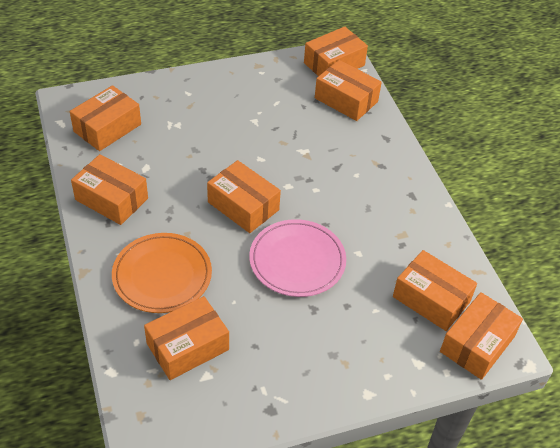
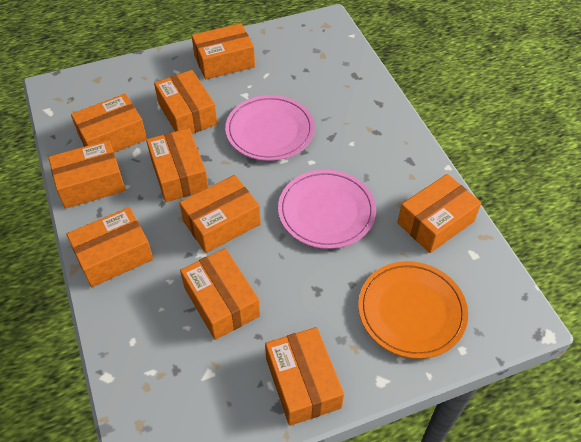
orange box: [70,85,141,151] [71,154,148,225] [144,296,229,380] [207,160,281,233] [304,27,368,76] [315,60,382,121] [393,250,477,331] [440,292,523,380] = 8 -> [48,140,126,209] [67,207,153,287] [71,94,147,153] [146,128,209,202] [154,70,217,134] [179,175,261,253] [180,248,260,340] [192,23,255,80] [265,327,344,426] [397,174,481,253] = 10
pink plate: [249,219,346,297] = 1 -> [225,95,315,161] [278,170,376,249] = 2

